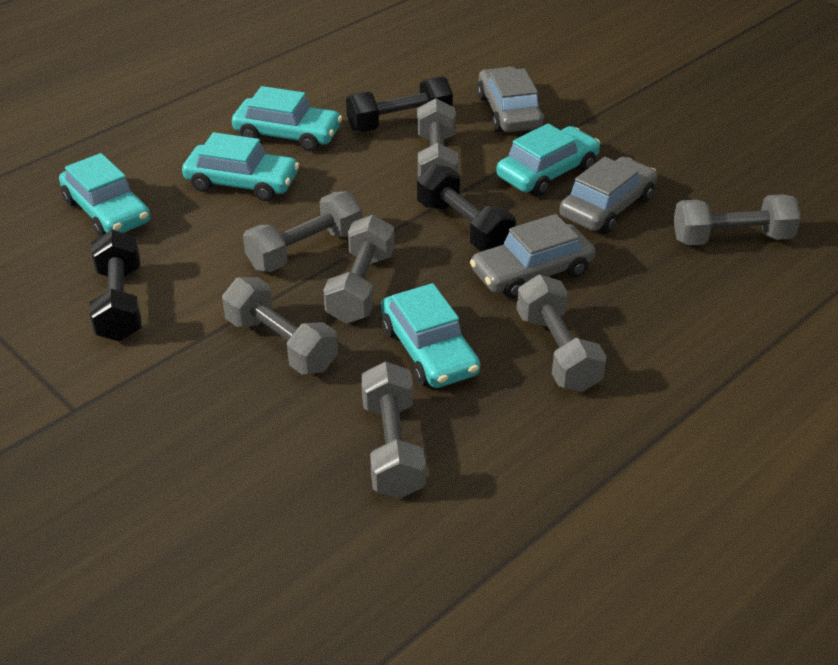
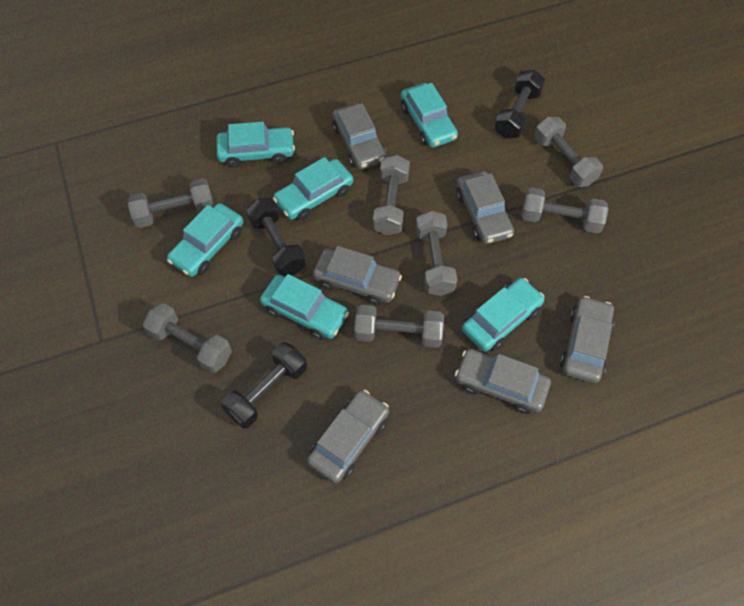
grey car: [470,214,596,299] [477,67,544,132] [559,157,657,233] = 3 -> [307,390,389,483] [313,246,402,305] [332,103,386,170] [455,349,551,414] [456,171,514,244] [560,296,615,383] = 6
turquoise car: [59,153,151,237] [182,132,299,201] [232,86,342,152] [381,283,480,388] [496,123,600,196] = 5 -> [167,203,244,277] [216,122,295,168] [260,274,349,340] [273,157,353,221] [401,83,458,148] [462,278,544,352] = 6

